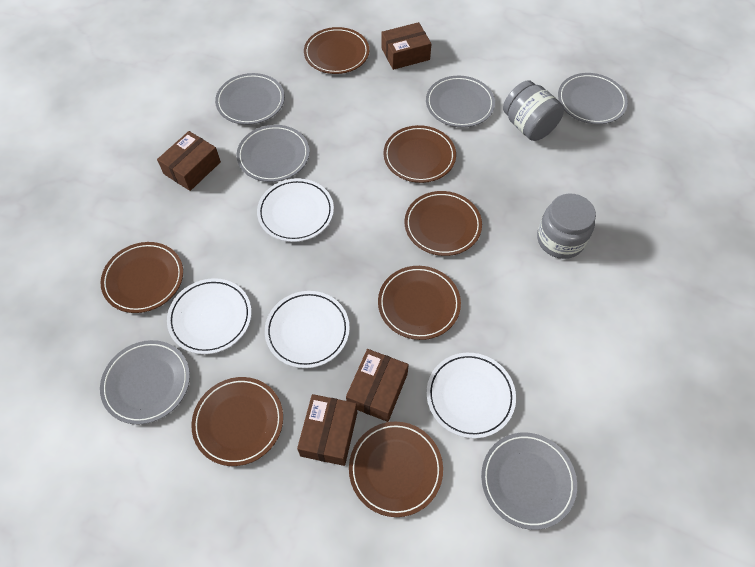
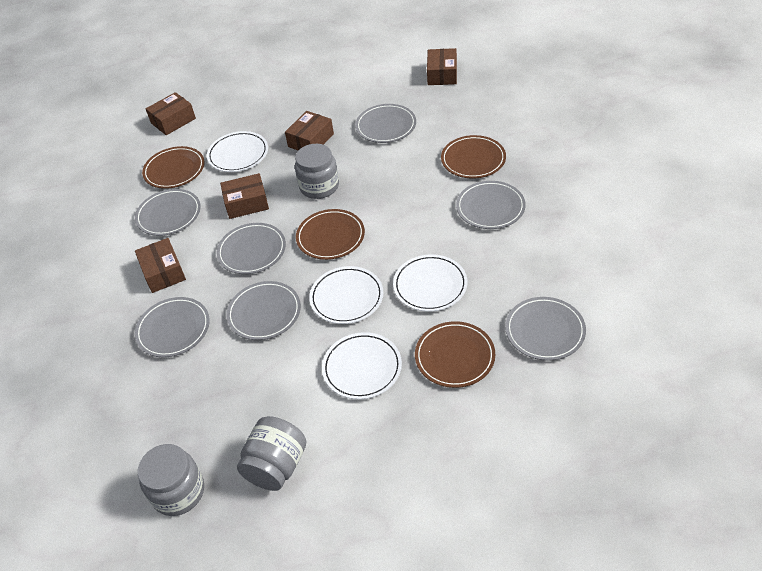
brown box: [157,131,221,191] [297,394,357,466] [346,349,409,422] [381,22,431,70] = 4 -> [135,238,186,293] [146,92,196,135] [220,173,269,219] [285,111,334,151] [427,48,457,85] = 5
brown plate: [101,242,183,313] [191,377,283,466] [304,27,369,74] [349,422,443,517] [378,266,461,340] [383,125,456,183] [405,191,482,256] = 7 -> [142,146,205,189] [296,209,365,260] [415,321,495,388] [441,135,506,179] = 4
grey jar: [503,80,564,141] [537,193,596,259] = 2 -> [138,444,204,516] [237,416,306,491] [295,144,339,199] = 3
grey plate: [100,340,190,425] [215,73,285,125] [236,125,310,182] [426,76,495,127] [481,432,577,530] [558,73,628,124] = 6 -> [135,189,201,236] [135,297,210,357] [217,223,286,274] [226,281,301,340] [355,104,416,143] [456,181,526,229] [505,297,586,361] = 7

